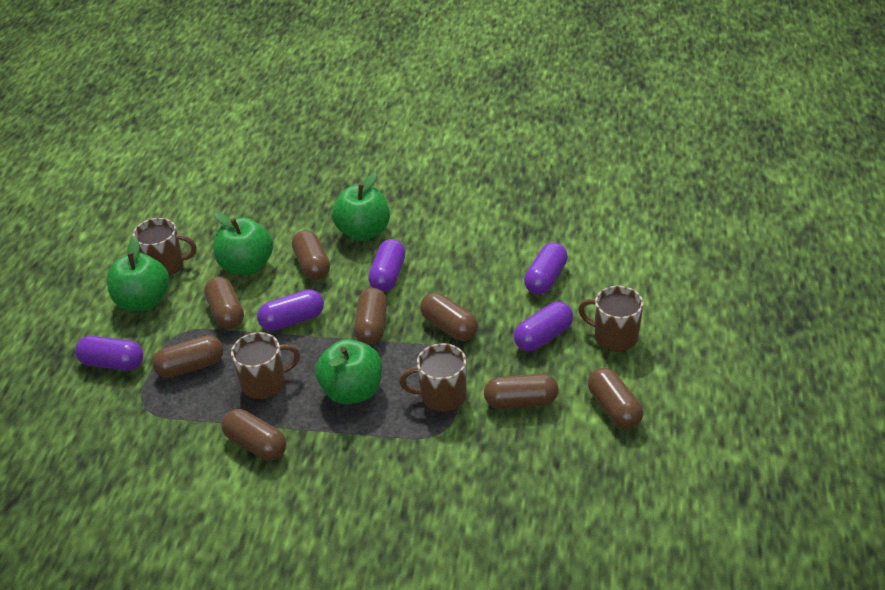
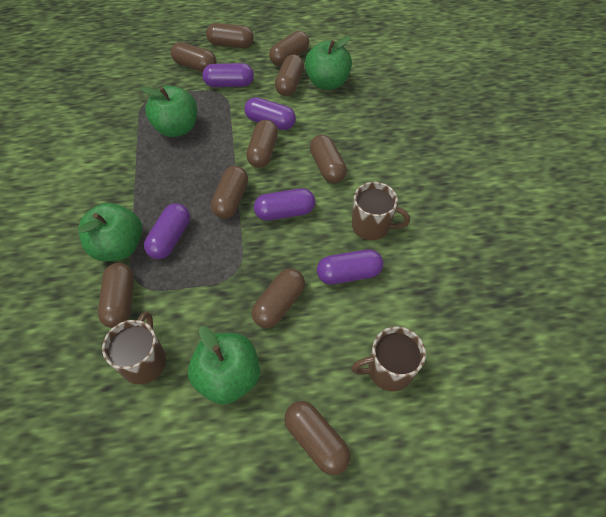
brown capsule: [152,335,224,378] [204,277,244,329] [222,409,286,461] [292,230,330,280] [354,288,387,345] [420,293,478,341] [484,373,559,409] [588,368,643,429] = 8 -> [98,263,134,328] [171,42,217,72] [206,23,254,48] [211,166,248,219] [246,120,278,168] [252,269,305,328] [269,31,309,66] [275,54,304,96] [284,401,351,475] [310,135,347,183] = 10
brown mug: [132,218,196,276] [231,332,300,399] [399,343,466,412] [578,286,643,351] = 4 -> [102,312,166,384] [351,326,426,392] [352,182,410,240] = 3

